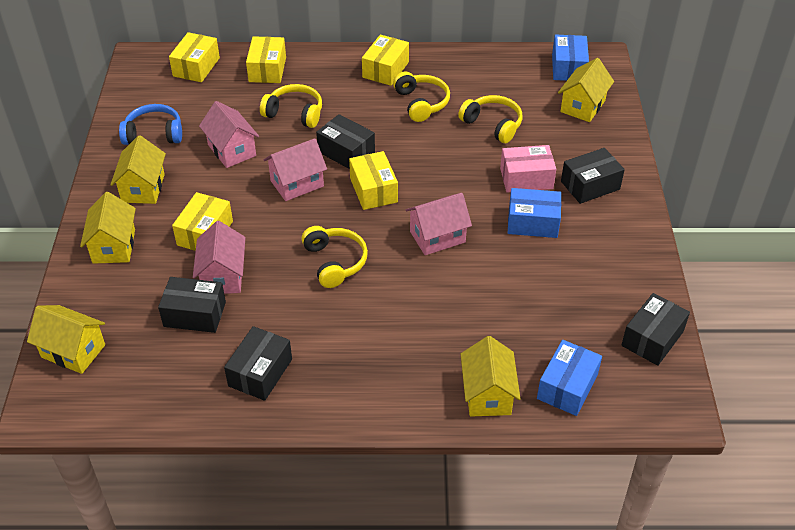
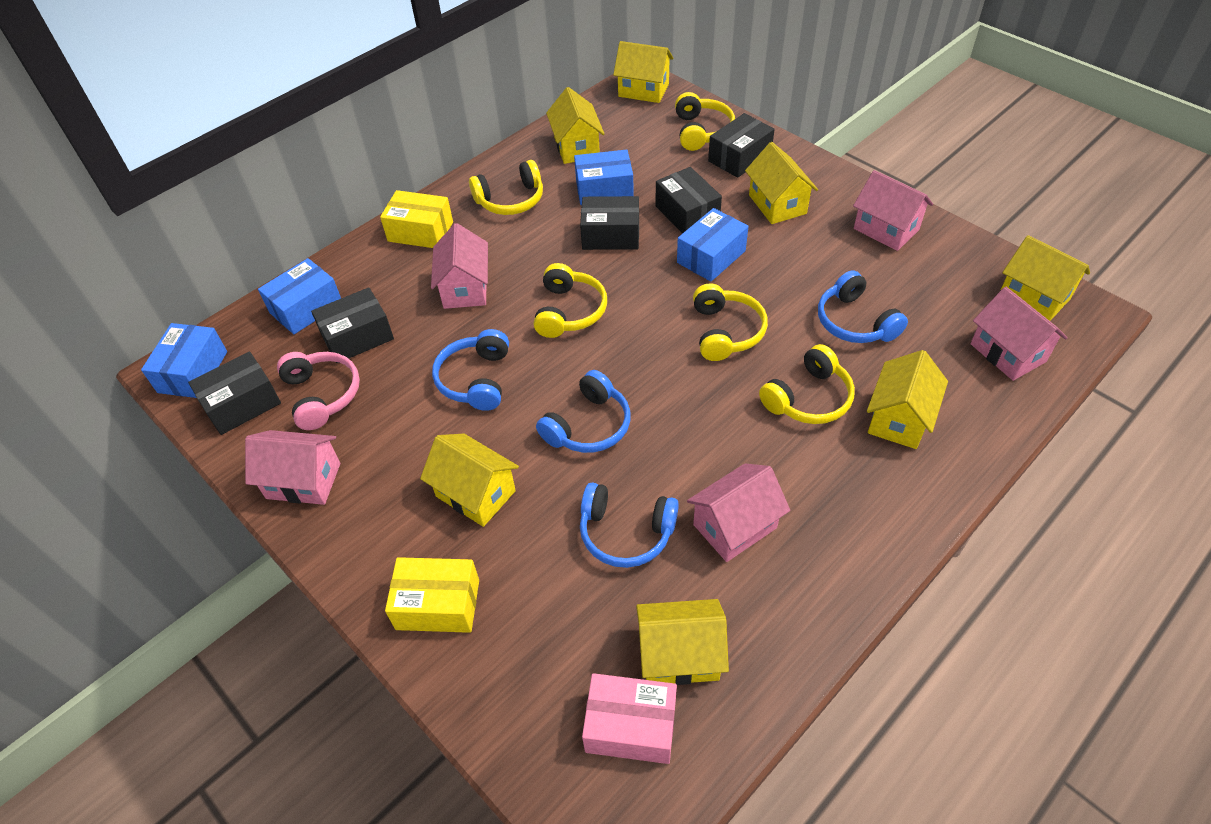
blue box: [508,188,561,238] [537,340,602,416] [552,35,589,81] = 3 -> [141,323,227,398] [258,258,341,334] [574,150,634,205] [677,208,749,282] = 4
blue headphones: [119,104,182,145] = 1 -> [432,329,509,411] [536,370,631,453] [580,482,679,568] [818,270,908,343] = 4
pink headphones: none = 0 -> [277,352,360,430] = 1
pink house: [193,221,246,294] [199,101,259,168] [264,138,327,201] [406,193,472,255] = 4 -> [245,430,340,505] [431,223,488,309] [687,464,790,562] [853,170,933,251] [971,287,1068,381] = 5
yellow box: [169,32,220,82] [172,192,233,251] [246,36,286,83] [349,151,398,210] [362,35,409,86] = 5 -> [380,190,453,248] [385,557,479,633] = 2
yellow headphones: [260,84,322,128] [301,226,368,288] [393,71,450,122] [458,95,522,143] = 4 -> [469,160,543,215] [534,263,607,338] [675,92,735,151] [693,283,768,361] [759,344,855,424] = 5
yellow house: [27,305,105,374] [80,192,136,264] [110,135,166,204] [461,336,521,417] [558,58,614,122] = 5 -> [420,434,519,527] [546,87,605,164] [613,41,673,103] [636,599,729,685] [745,142,818,224] [867,350,948,449] [1000,235,1090,321] = 7

